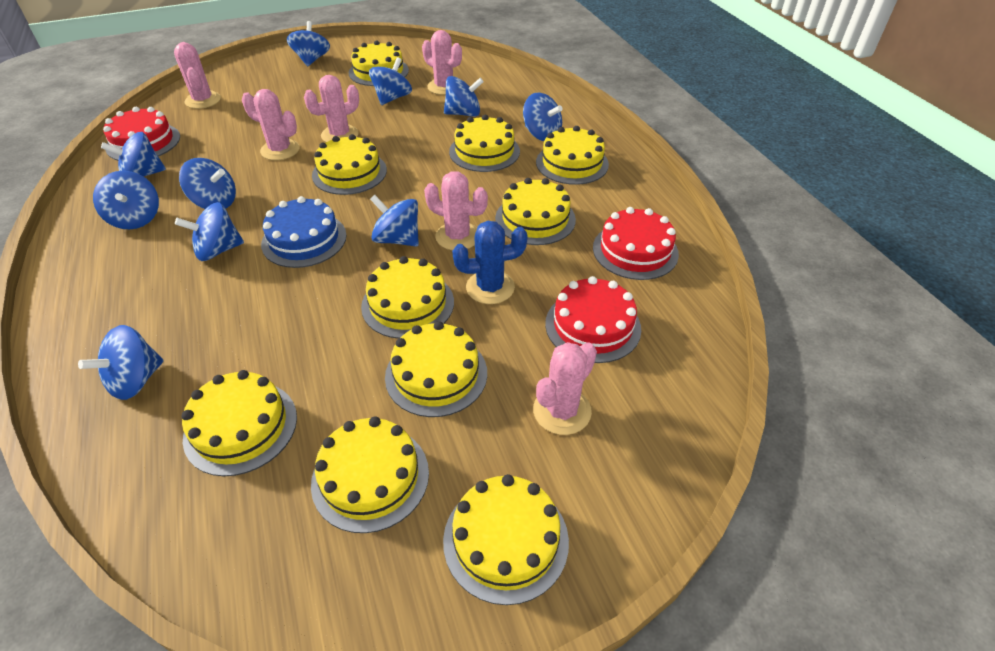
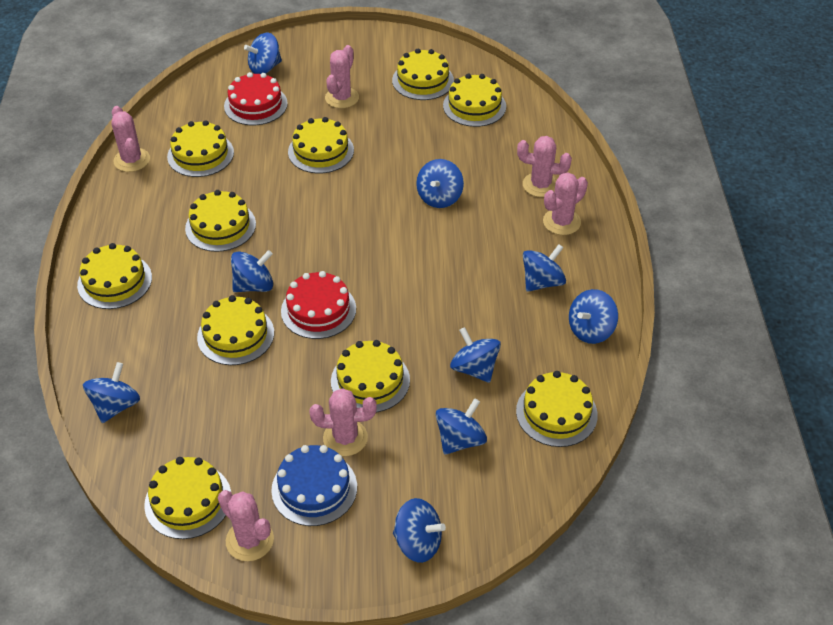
blue cactus: [452,221,528,304] = 1 -> none = 0
blue spinning top: [78,325,164,400] [93,171,159,229] [101,132,166,176] [175,202,244,261] [179,158,236,209] [287,21,330,66] [369,57,412,105] [370,195,419,246] [444,76,484,117] [523,93,563,141] = 10 -> [83,362,140,423] [231,250,273,292] [244,33,282,74] [393,498,446,563] [416,159,464,208] [435,398,487,455] [450,327,501,383] [523,244,566,292] [569,289,618,344] = 9
red cake: [103,107,180,161] [545,276,641,363] [593,207,679,280] = 3 -> [224,72,288,125] [281,271,356,339] = 2

